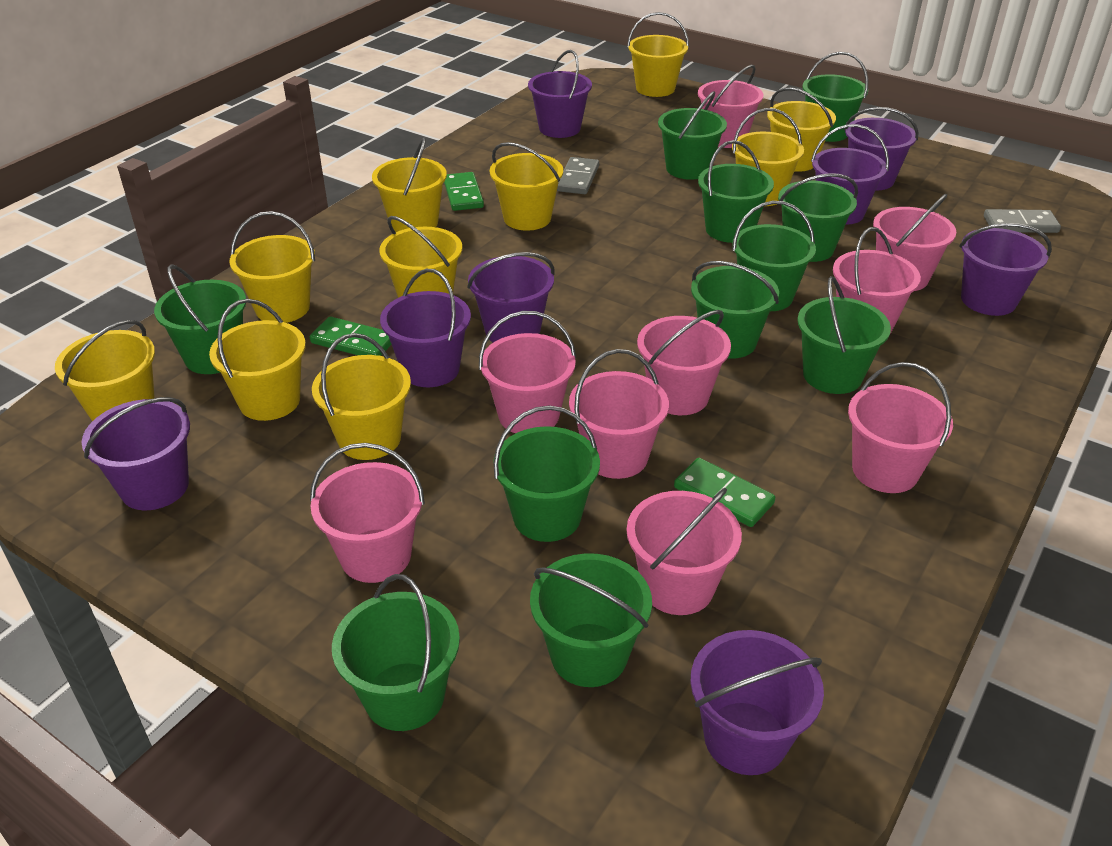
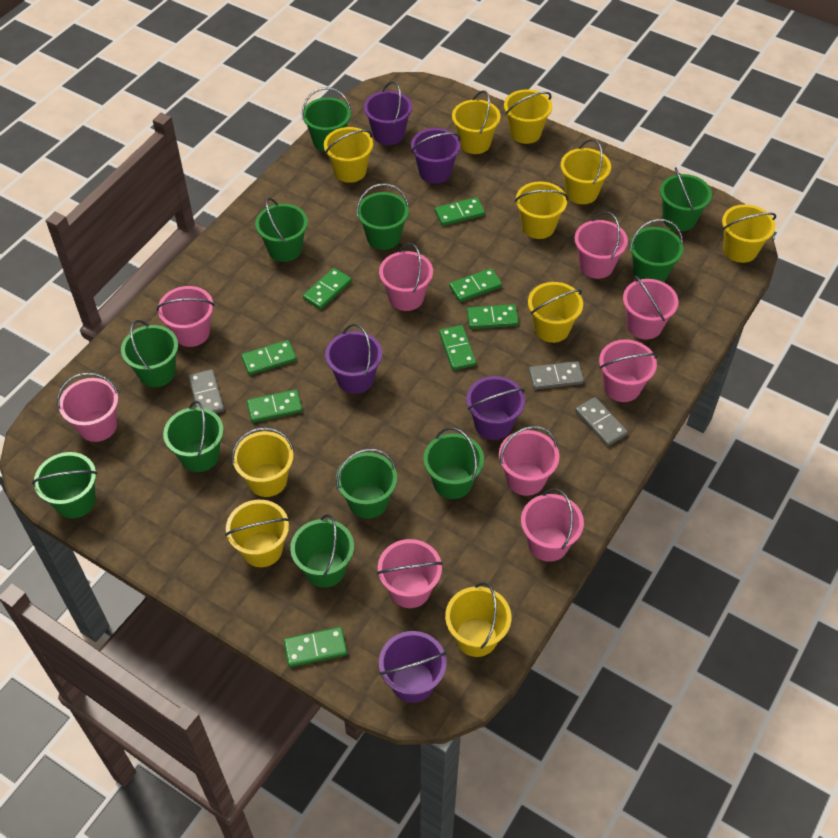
green domino: [310,316,392,356] [444,172,484,211] [674,458,775,527] = 3 -> [241,340,297,375] [247,389,303,422] [284,627,347,667] [303,268,352,310] [435,197,485,226] [439,325,476,370] [449,268,502,302] [467,304,519,329] = 8
grey domino: [557,157,599,194] [984,209,1061,233] = 2 -> [188,369,224,413] [529,361,584,389] [575,397,628,446] = 3
purple bucket: [82,397,190,510] [380,269,471,387] [467,252,554,343] [528,50,592,138] [690,630,824,775] [811,124,889,225] [844,107,919,190] [959,223,1052,316] = 8 -> [325,324,382,394] [364,81,412,145] [379,631,447,703] [411,128,461,184] [466,376,525,440] = 5

